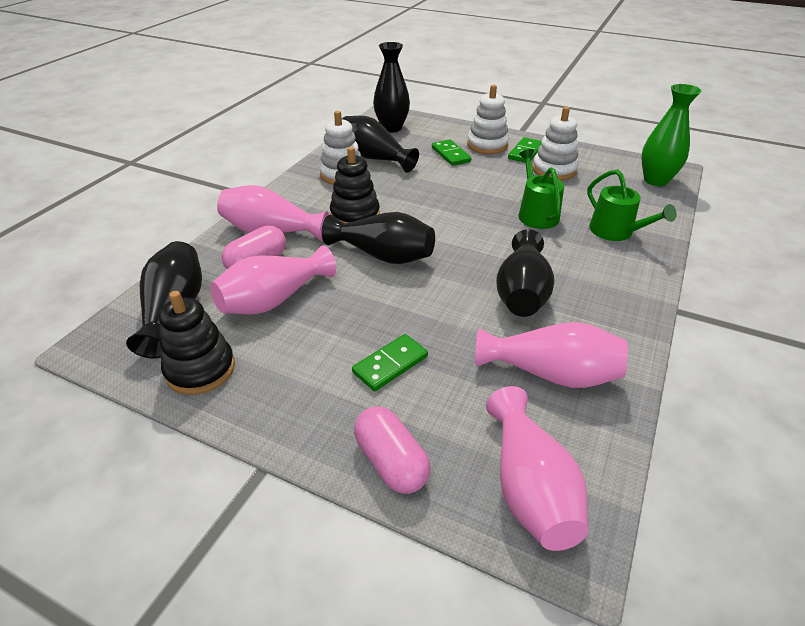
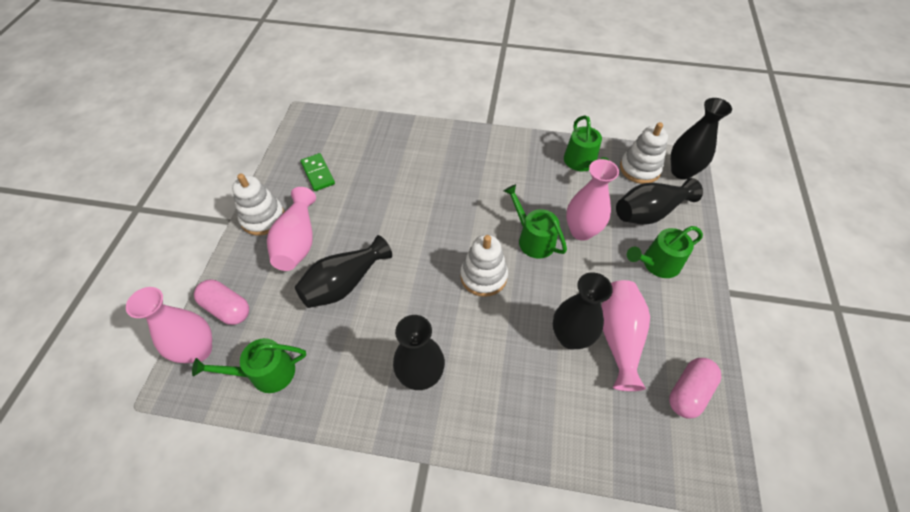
black stacking toy: [159,291,235,395] [330,147,380,223] = 2 -> none = 0
green domino: [352,334,428,391] [432,139,471,166] [508,137,542,163] = 3 -> [300,153,335,191] = 1
green vase: [641,84,701,186] = 1 -> none = 0
green watering can: [519,149,564,229] [587,169,677,241] = 2 -> [192,338,306,393] [504,184,567,259] [564,115,609,171] [627,226,703,278] = 4

